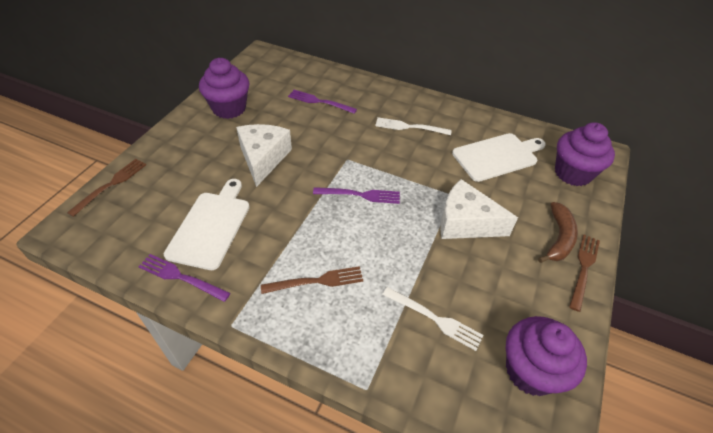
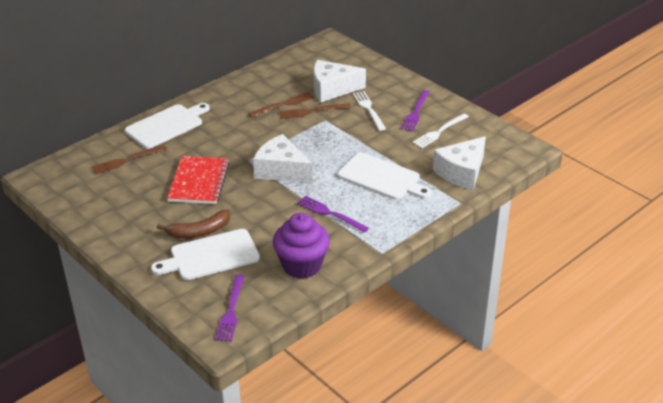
purple cupcake: [199,58,249,119] [506,316,587,396] [555,122,615,186] = 3 -> [273,213,330,279] = 1
red notebook: none = 0 -> [167,156,230,204] = 1
white cheese: [236,124,292,187] [440,179,518,239] = 2 -> [253,134,313,183] [313,60,366,102] [433,136,486,190] = 3
white cutting board: [164,179,249,270] [452,133,546,182] = 2 -> [125,103,210,149] [151,229,260,280] [337,152,432,200] = 3

